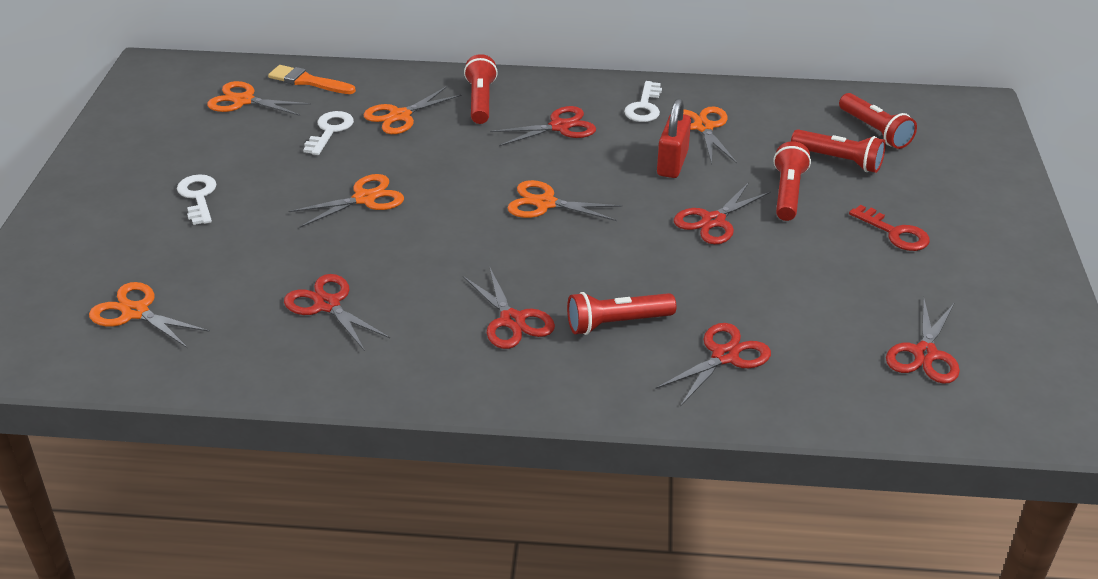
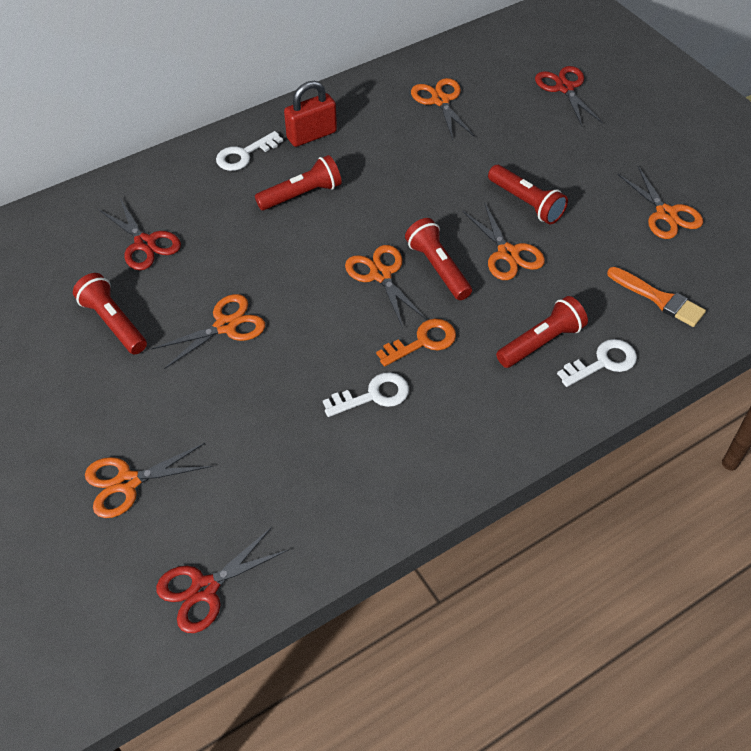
orange key: none = 0 -> [376,319,456,367] = 1
red key: [849,205,930,251] = 1 -> none = 0
red scissors: [284,274,390,351] [463,266,555,349] [490,106,596,146] [655,323,771,407] [674,182,771,244] [886,297,960,384] = 6 -> [98,198,181,270] [156,527,288,633] [535,66,603,126] = 3

